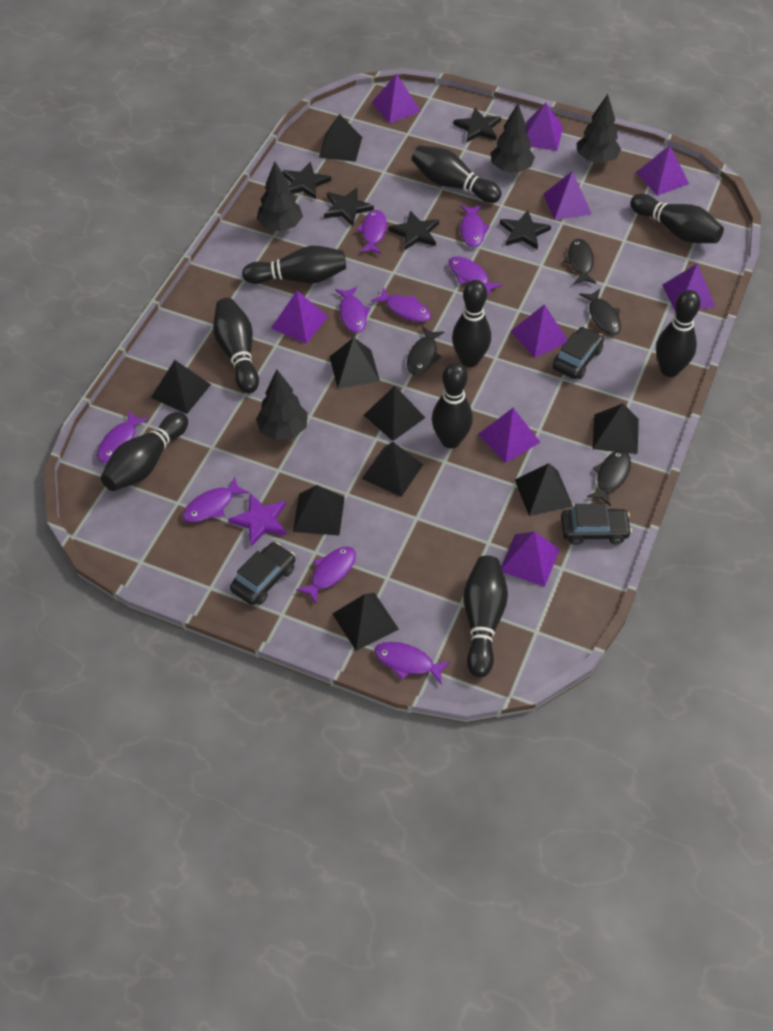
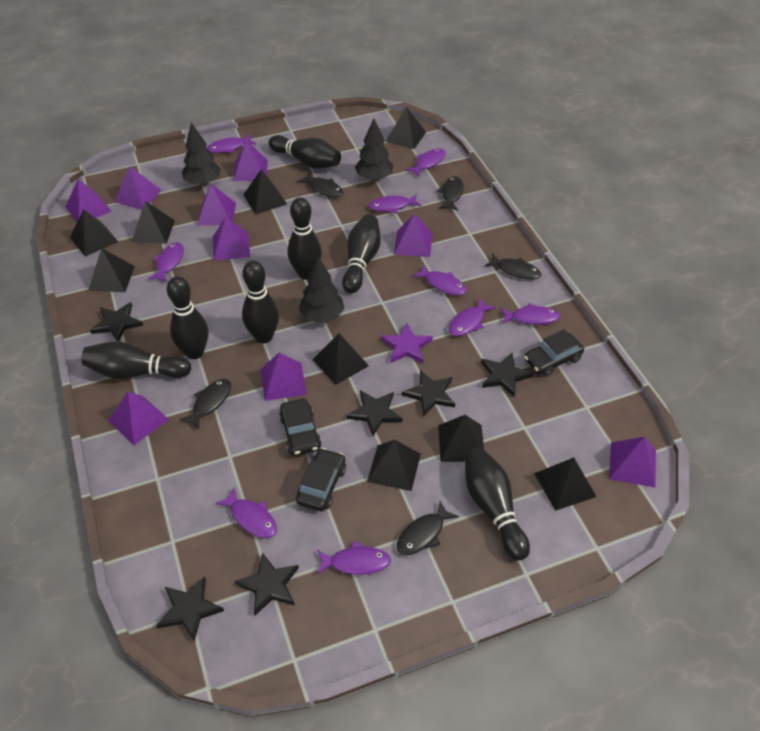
black bowling pin: [101,412,188,491] [213,298,259,393] [242,246,346,284] [412,145,502,203] [432,362,473,448] [452,280,491,367] [463,556,508,677] [630,194,724,243] [656,290,701,377] = 9 -> [81,341,191,379] [167,276,208,359] [242,261,279,344] [269,135,341,169] [288,197,322,280] [342,214,381,294] [464,447,530,561] = 7
black fish: [407,326,444,375] [563,239,596,284] [579,289,621,335] [587,450,631,506] = 4 -> [179,379,231,430] [297,173,344,198] [397,501,459,555] [437,176,464,211] [485,253,541,280] = 5
black star: [283,162,331,199] [324,187,374,226] [389,211,439,251] [453,108,501,142] [500,210,551,250] = 5 -> [90,302,143,341] [156,576,224,642] [235,552,299,616] [346,390,402,436] [402,370,455,416] [481,353,533,397] = 6
black tree: [256,370,308,440] [257,161,303,231] [491,104,535,173] [577,94,621,163] = 4 -> [182,122,221,186] [299,257,344,323] [355,119,393,181] = 3

